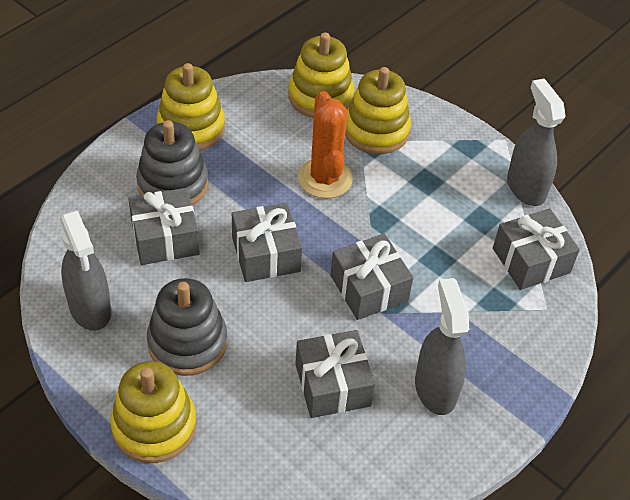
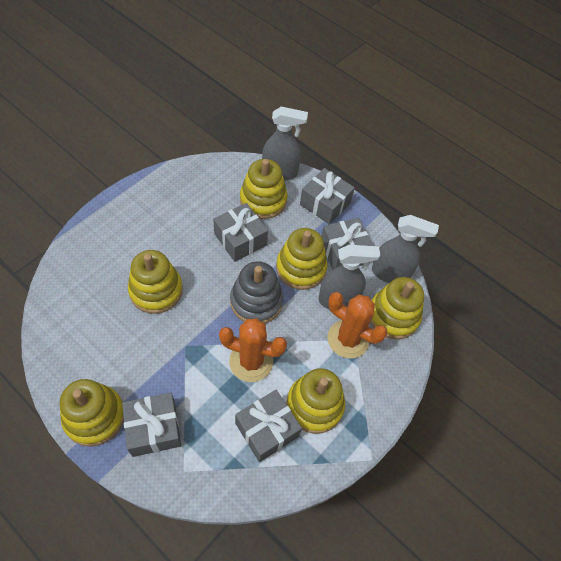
grey stacking toy: [136,120,209,206] [147,278,227,376] = 2 -> [230,261,283,324] = 1
orange cactus: [298,91,353,198] = 1 -> [219,318,287,382] [327,292,388,358] = 2
yellow stacking toy: [110,361,197,463] [157,63,225,151] [288,32,354,118] [345,67,411,154] = 4 -> [60,379,124,447] [128,250,183,314] [240,159,288,219] [276,228,328,290] [286,368,345,434] [370,277,424,339] = 6

